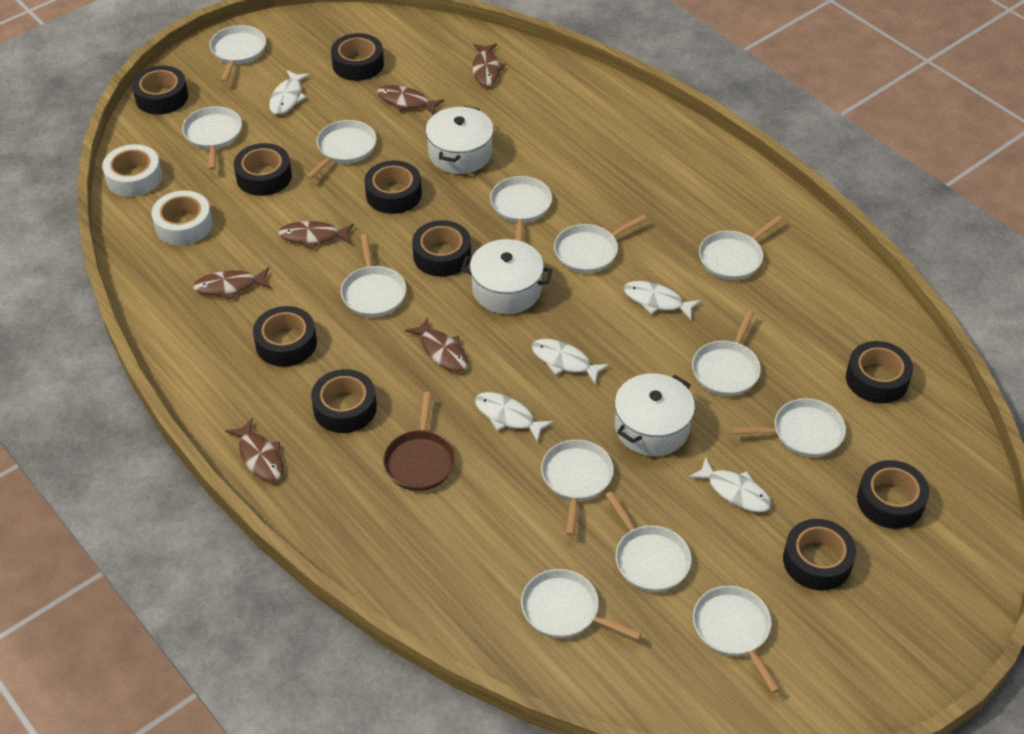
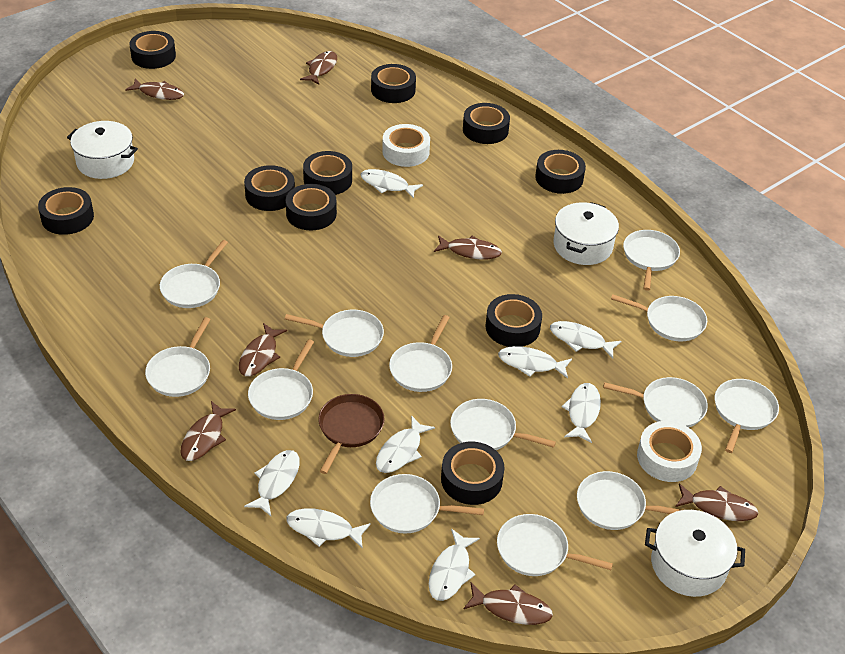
brown fish: [193,267,271,299] [225,418,283,482] [278,221,354,249] [377,85,444,115] [405,317,468,372] [472,43,506,86] = 6 -> [125,79,184,100] [181,401,236,461] [239,323,287,377] [300,51,337,85] [434,235,502,259] [464,583,553,625] [675,484,759,521] = 7
white fish: [269,70,310,115] [475,392,553,443] [531,339,609,385] [623,281,701,320] [689,457,772,512] = 5 -> [244,450,300,516] [286,508,371,549] [360,169,423,199] [376,415,435,473] [429,529,480,601] [498,346,572,379] [550,321,622,358] [562,383,601,443] = 8

